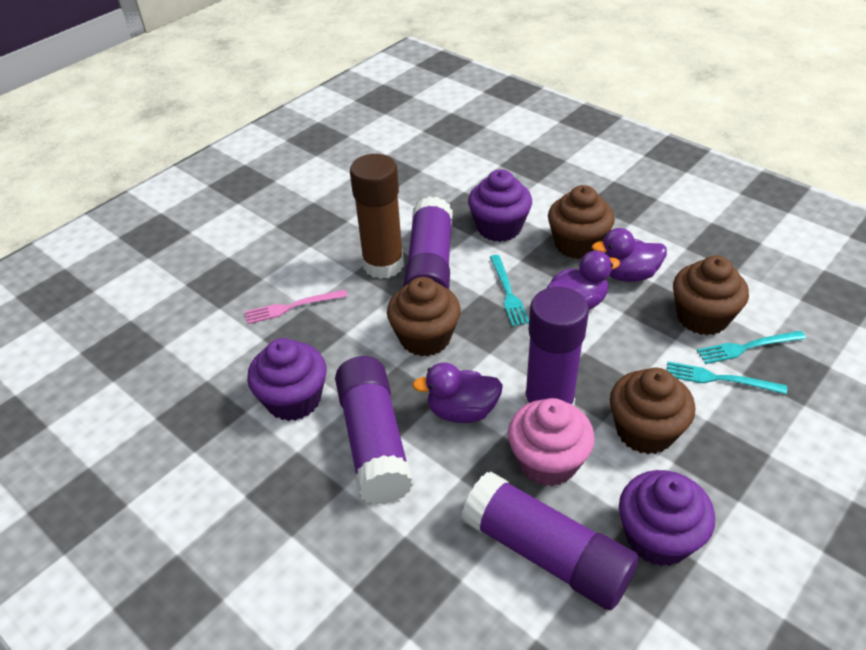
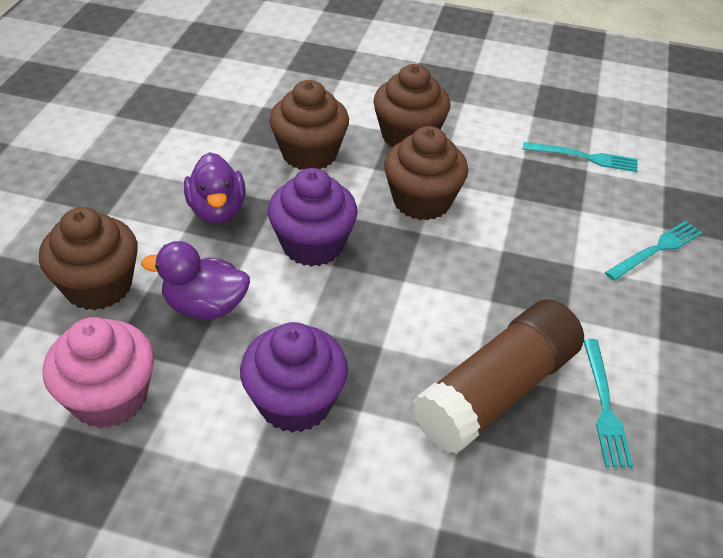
pink fork: [245,290,347,324] = 1 -> none = 0
purple cupcake: [247,338,326,421] [468,169,532,242] [619,470,715,566] = 3 -> [240,322,348,433] [268,168,357,267] = 2
purple duck: [412,363,503,423] [547,251,620,310] [592,228,667,282] = 3 -> [141,241,250,320] [184,152,246,224] = 2
purple glue stick: [335,356,413,505] [403,196,453,289] [462,472,639,610] [524,287,589,406] = 4 -> none = 0

